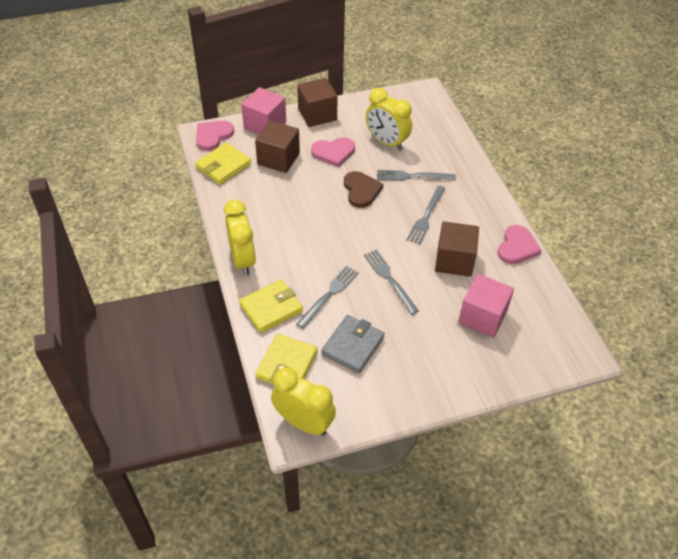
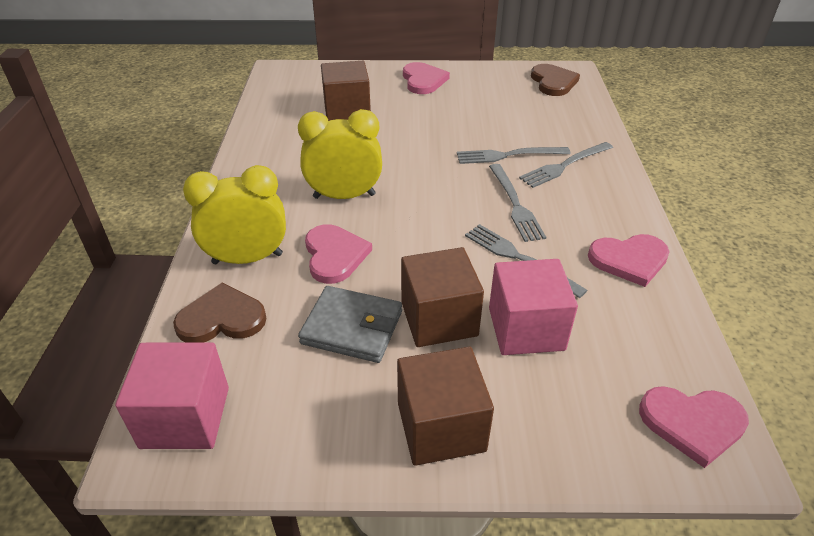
brown heart: [344,171,383,208] = 1 -> [173,283,267,343] [531,64,580,96] = 2
pink heart: [196,121,234,151] [311,137,355,167] [498,225,542,264] = 3 -> [305,224,372,284] [403,62,450,94] [588,234,670,287] [639,386,749,468] = 4
yellow clock: [224,200,256,276] [271,367,336,436] [366,88,412,151] = 3 -> [183,165,286,264] [298,109,382,199] = 2
yellow wallet: [195,142,251,185] [239,279,303,333] [255,334,317,384] = 3 -> none = 0

